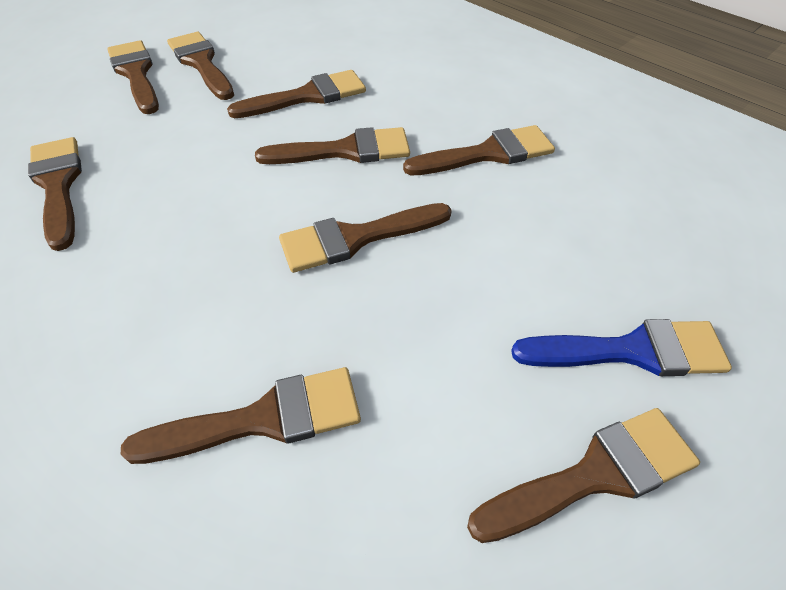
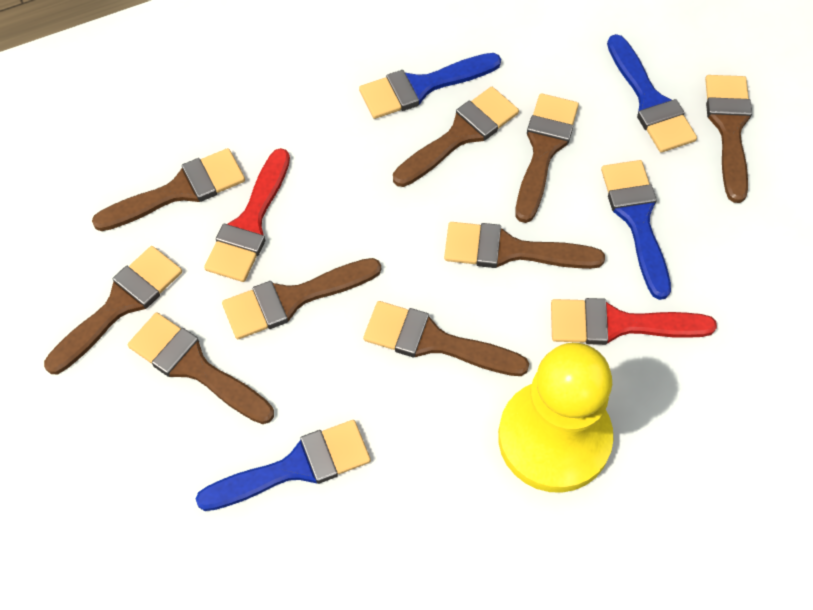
blue brush: [511,319,732,376] = 1 -> [196,420,371,511] [359,53,501,119] [601,160,671,300] [607,34,697,152] = 4
red brush: none = 0 -> [204,148,290,282] [551,298,717,345] = 2
yellow pawn: none = 0 -> [498,343,613,493] = 1

